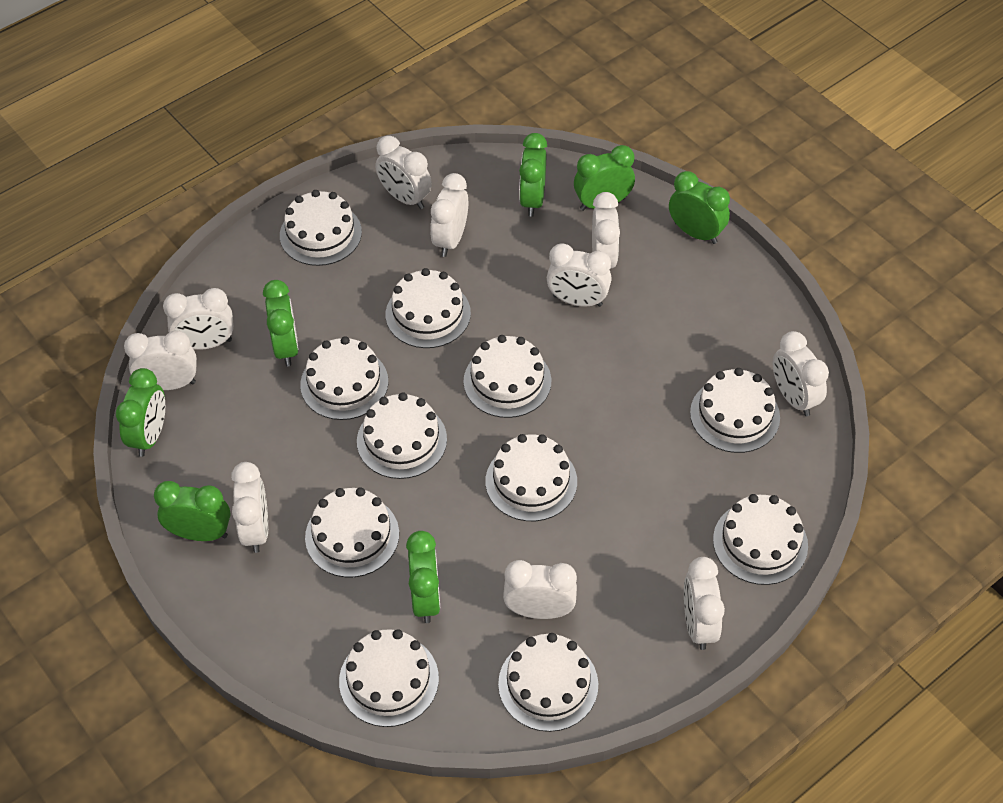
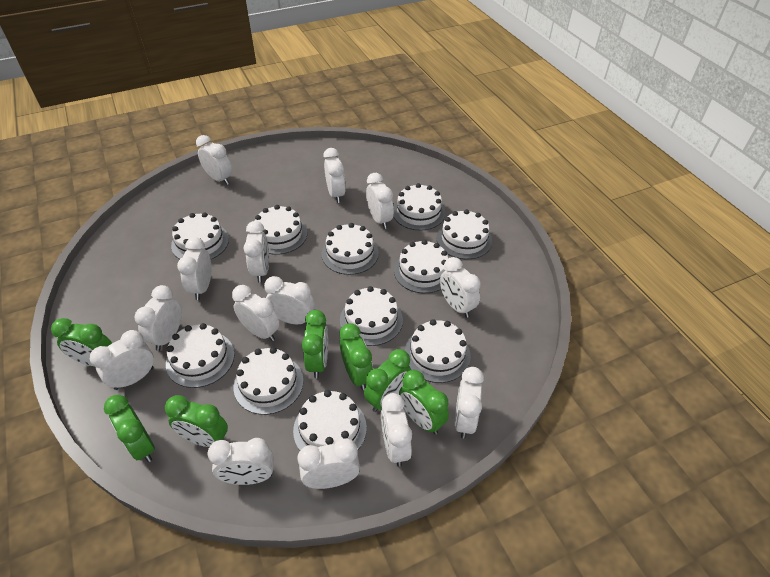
white clock: [124,331,197,390] [163,288,234,350] [231,462,268,553] [375,136,432,209] [430,173,468,257] [503,560,577,619] [547,243,612,307] [592,192,620,268] [684,557,725,650] [773,331,829,416] = 10 -> [90,330,154,390] [134,285,182,351] [177,237,211,300] [196,135,232,185] [208,438,274,485] [232,285,279,341] [244,221,269,283] [264,276,315,324] [298,438,360,489] [323,148,346,203] [366,173,394,229] [381,393,412,467] [440,257,481,318] [455,367,484,439] = 14

